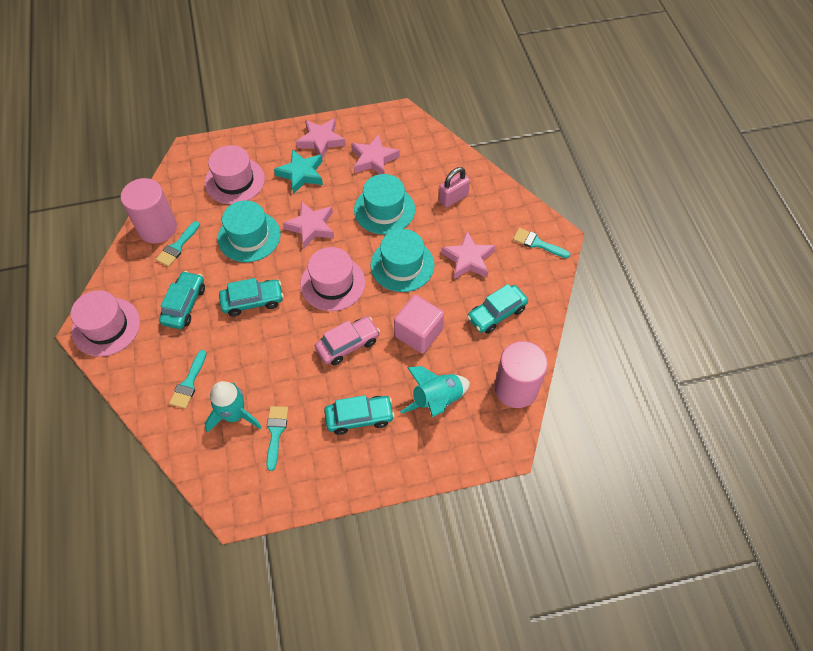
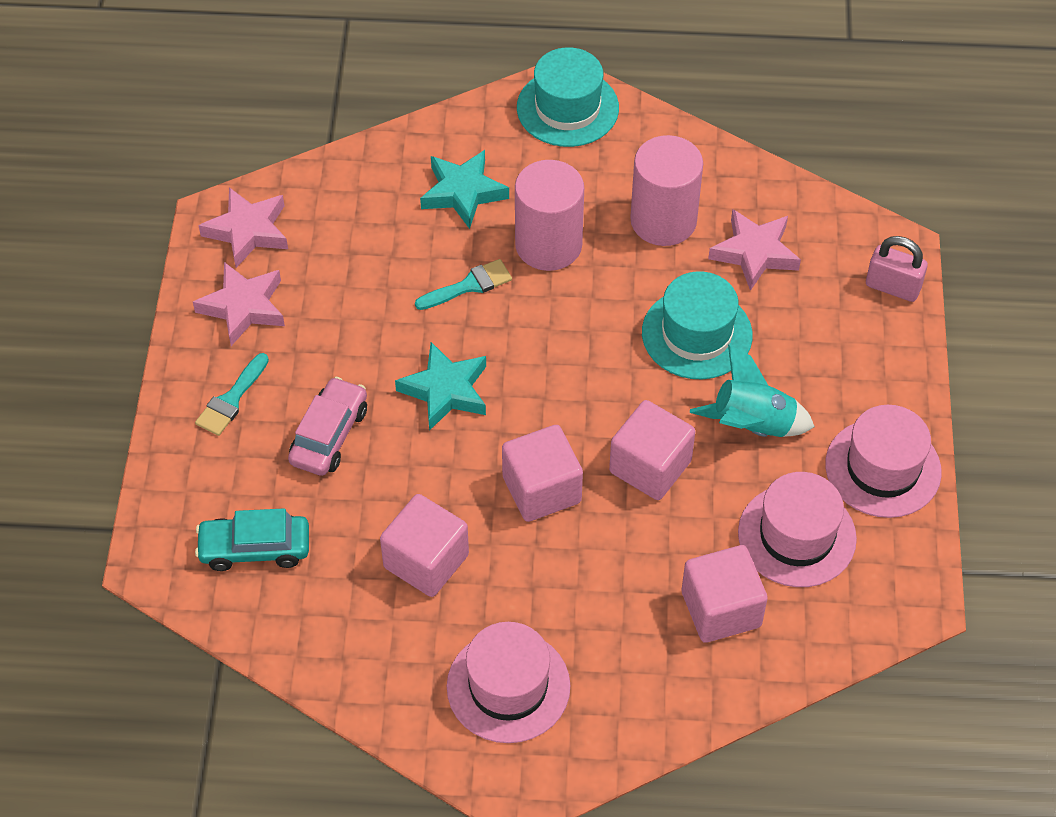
pink cube: [394,295,444,354] = 1 -> [380,494,469,597] [502,425,583,522] [609,400,695,500] [682,545,768,643] = 4
pink star: [283,201,334,248] [296,118,346,159] [351,134,400,174] [441,231,496,279] = 4 -> [193,262,285,346] [198,187,288,268] [708,209,801,291] = 3
turquoise brush: [156,221,200,267] [169,350,207,409] [266,406,288,471] [513,228,570,258] = 4 -> [195,353,269,436] [415,259,512,310] = 2
turquoise car: [159,271,205,329] [219,278,284,317] [324,395,395,435] [467,284,528,334] = 4 -> [195,508,309,571] = 1
turquoise hat: [218,200,281,262] [354,174,415,235] [370,229,435,292] = 3 -> [517,47,619,147] [642,271,753,379] = 2
turquoise rocket: [204,381,262,433] [400,366,470,417] = 2 -> [690,345,815,437] = 1
turquoise star: [274,149,323,194] = 1 -> [395,342,486,431] [420,150,509,229] = 2

